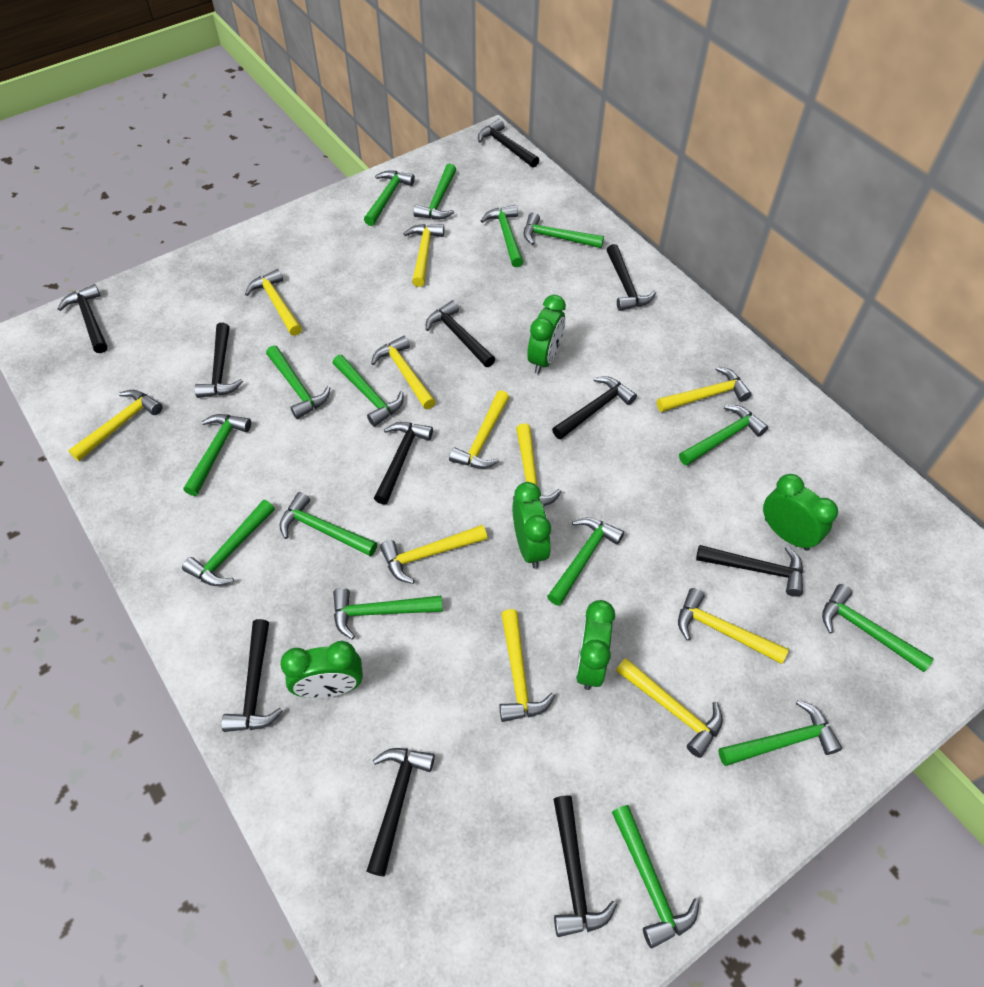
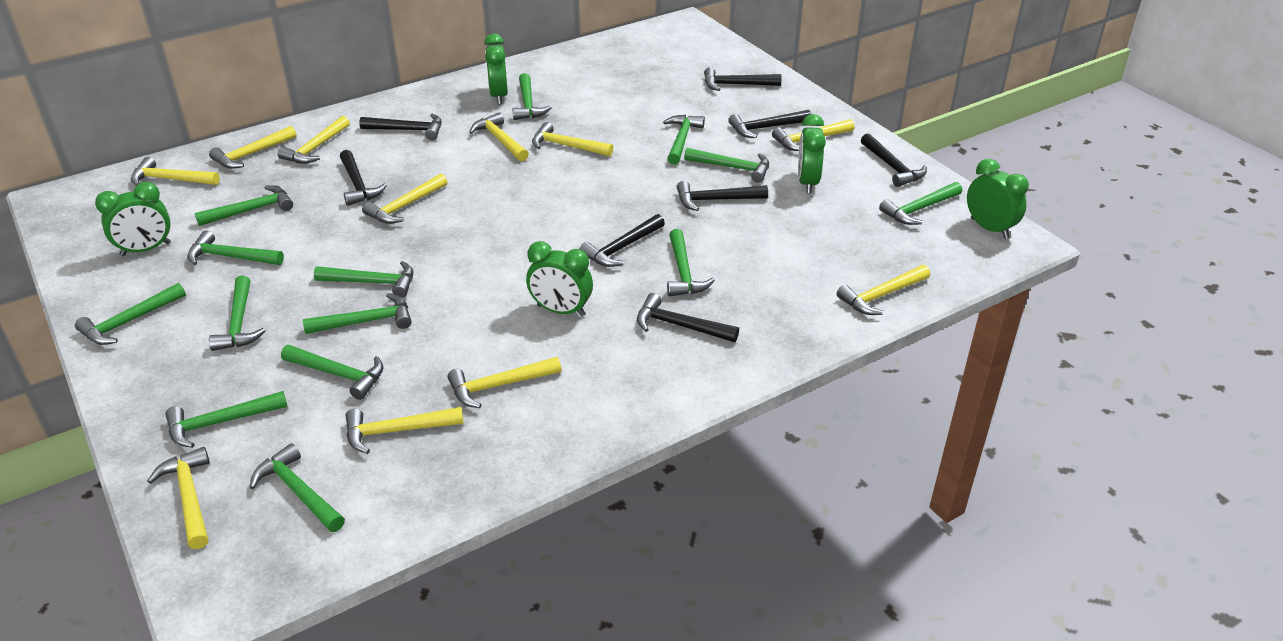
black hammer: [58,284,108,353] [195,323,243,398] [221,619,283,732] [367,748,435,877] [374,422,433,505] [426,300,495,367] [478,119,539,168] [552,376,637,440] [553,795,617,937] [607,244,656,311] [696,545,803,597] = 11 -> [340,150,387,206] [359,114,442,140] [580,214,665,267] [637,293,739,342] [677,181,768,211] [704,67,781,91] [728,110,811,138] [861,133,927,187] = 8
green hammer: [182,500,275,586] [183,414,251,496] [266,346,330,419] [279,492,377,557] [333,355,403,427] [333,588,443,639] [364,170,415,226] [413,164,457,219] [481,205,524,267] [524,212,604,248] [547,517,624,606] [612,805,699,948] [679,405,768,466] [718,700,842,766] [822,584,934,672] = 15 -> [75,283,186,345] [165,391,288,448] [187,231,284,265] [195,185,293,226] [209,275,265,351] [250,443,345,532] [281,345,384,400] [303,293,412,334] [314,261,413,297] [512,73,552,120] [663,115,705,165] [667,229,715,297] [684,148,769,182] [879,182,962,225] = 14

